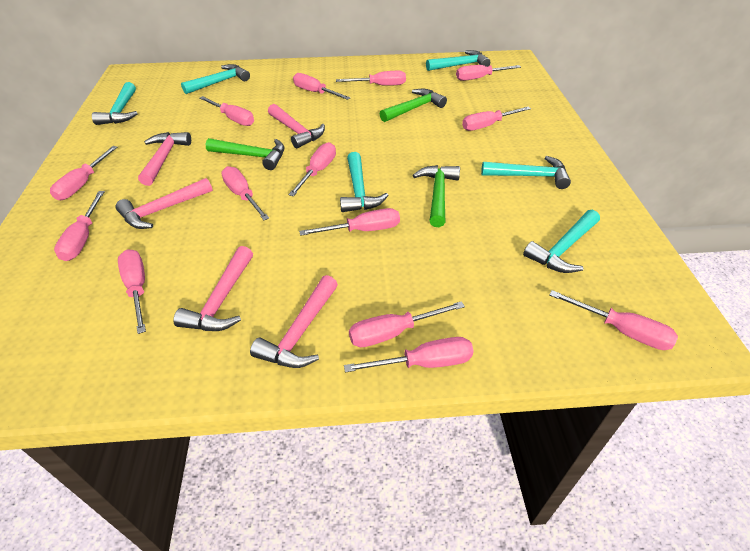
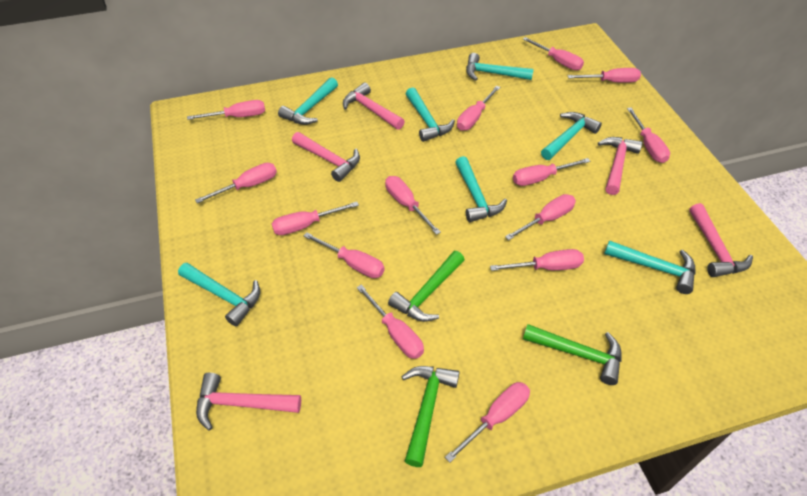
turquoise hammer: [92,82,138,125] [181,64,250,94] [340,152,389,212] [426,50,490,71] [481,156,571,189] [523,210,600,273] = 6 -> [178,263,260,326] [278,77,338,125] [406,87,455,142] [455,156,507,222] [466,53,534,80] [541,112,602,160] [604,240,696,294] = 7

